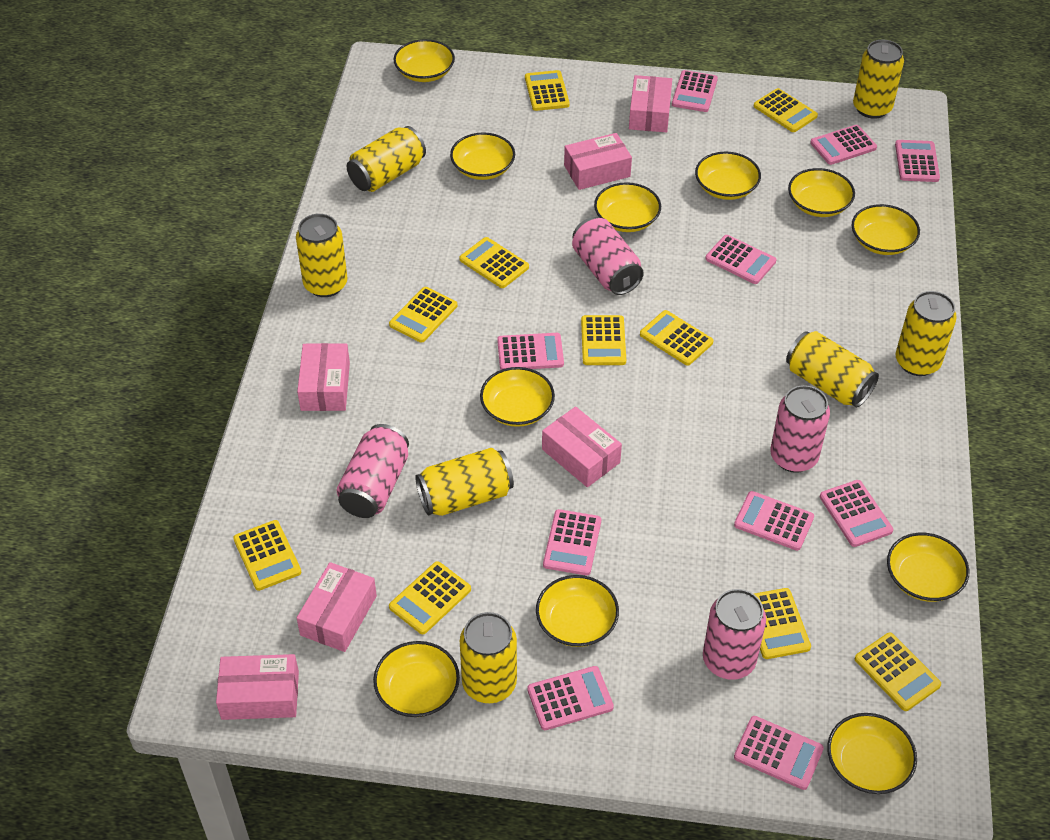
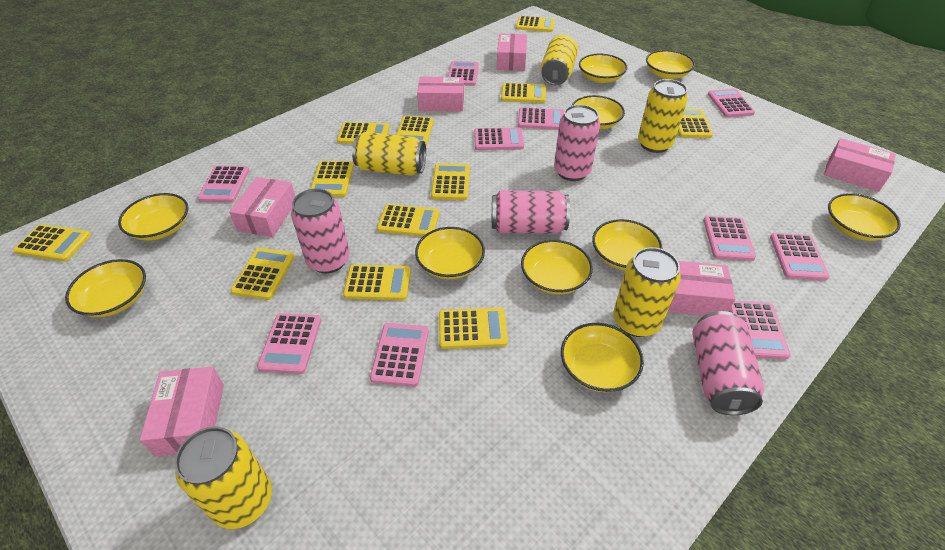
yellow bowl: [373,641,460,717] [393,39,455,82] [450,132,515,180] [480,367,555,427] [536,575,619,647] [594,182,661,232] [695,152,761,200] [788,168,855,217] [827,713,917,794] [852,204,920,255] [887,533,969,602] = 11 -> [65,259,146,317] [118,193,189,241] [415,227,485,279] [521,240,593,294] [561,323,644,392] [571,95,625,129] [579,54,628,83] [592,219,662,270] [646,50,695,79] [828,193,901,241] = 10
yellow calculator: [233,520,301,591] [389,287,457,343] [389,561,471,634] [459,237,529,288] [525,70,570,111] [581,315,626,365] [640,310,713,366] [754,88,818,132] [754,588,811,659] [855,632,941,711] = 10 -> [13,224,91,261] [231,248,295,300] [310,161,354,197] [337,122,389,144] [343,265,411,300] [377,204,440,237] [396,116,434,146] [431,163,470,200] [439,308,508,349] [501,83,546,103] [516,16,555,32] [678,109,713,138] = 12
yellow can: [296,214,347,297] [347,126,426,192] [415,448,514,516] [460,612,517,703] [786,331,879,408] [853,40,904,119] [896,291,957,376] = 7 -> [174,427,272,529] [352,132,426,176] [541,35,578,85] [613,247,681,337] [638,79,688,153] = 5

